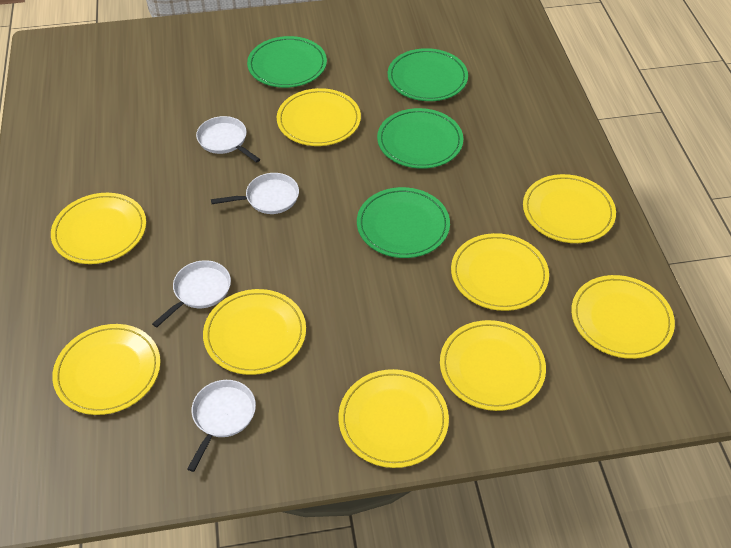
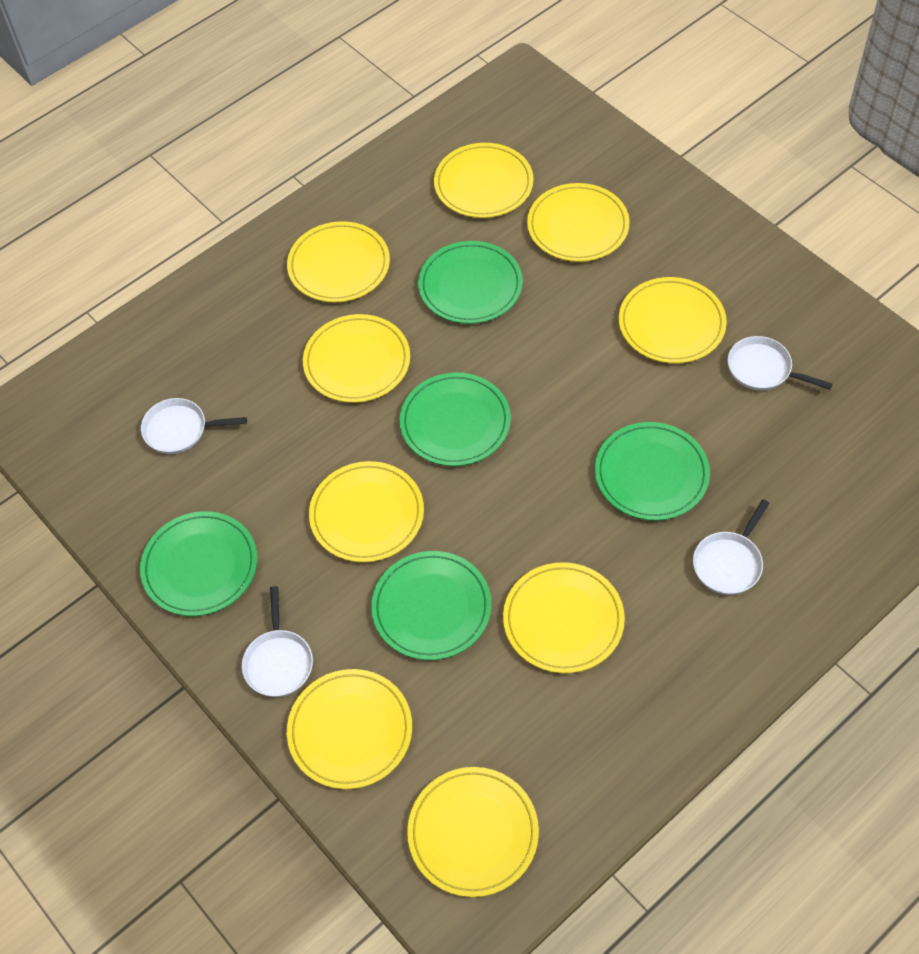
green plate: [247,36,327,88] [357,187,450,258] [377,108,463,169] [388,48,468,101] = 4 -> [140,511,257,616] [371,551,491,660] [400,372,511,466] [418,241,523,324] [595,422,710,521] = 5

